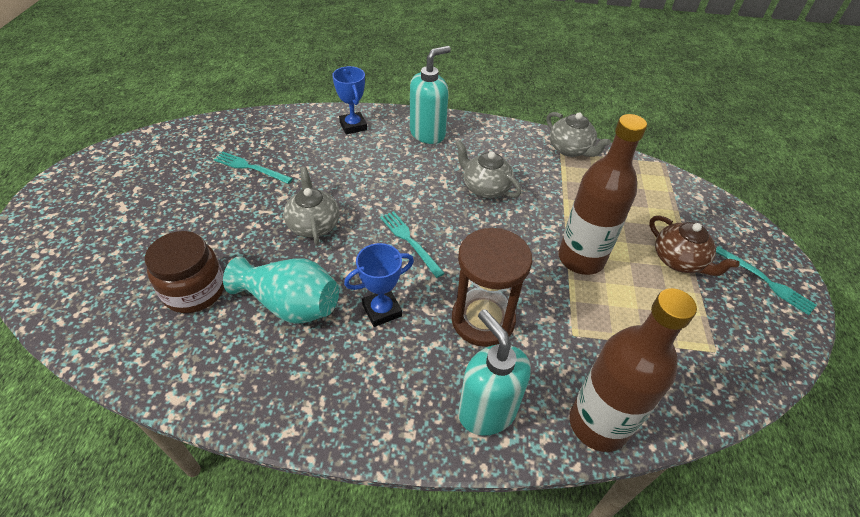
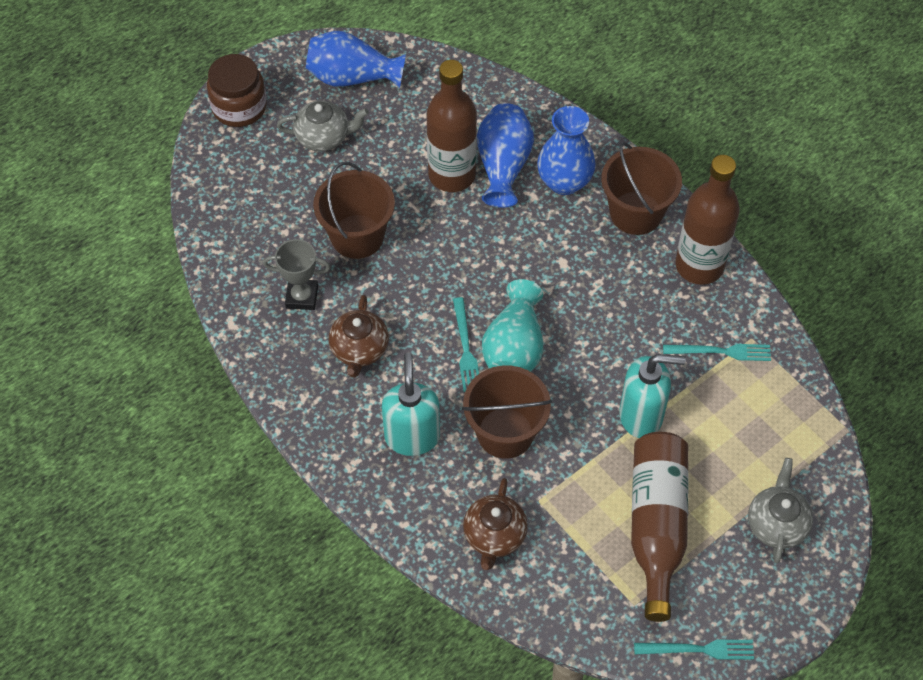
blue trophy: [332,66,367,134] [344,243,414,327] = 2 -> none = 0
blue vase: none = 0 -> [306,31,406,88] [477,103,534,208] [537,106,596,195] = 3
brown bottle: [558,114,647,275] [570,288,697,452] = 2 -> [427,60,477,192] [631,432,689,622] [675,155,740,285] = 3
brown bucket: none = 0 -> [313,162,395,259] [462,365,552,459] [601,142,682,235] = 3
brown hourglass: [452,228,532,347] = 1 -> none = 0
brown teapot: [649,216,740,276] = 1 -> [329,295,389,378] [463,478,528,570] = 2
grey teapot: [284,167,340,245] [455,140,522,198] [547,112,611,157] = 3 -> [277,100,369,151] [748,458,813,563] = 2
grey trophy: none = 0 -> [263,239,331,310] = 1

